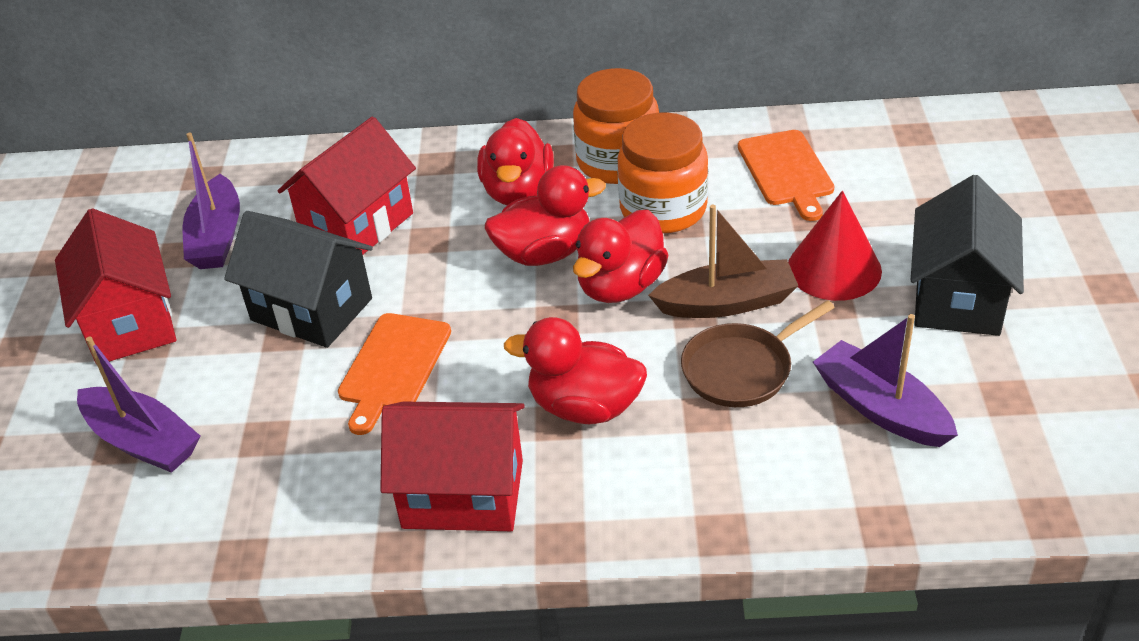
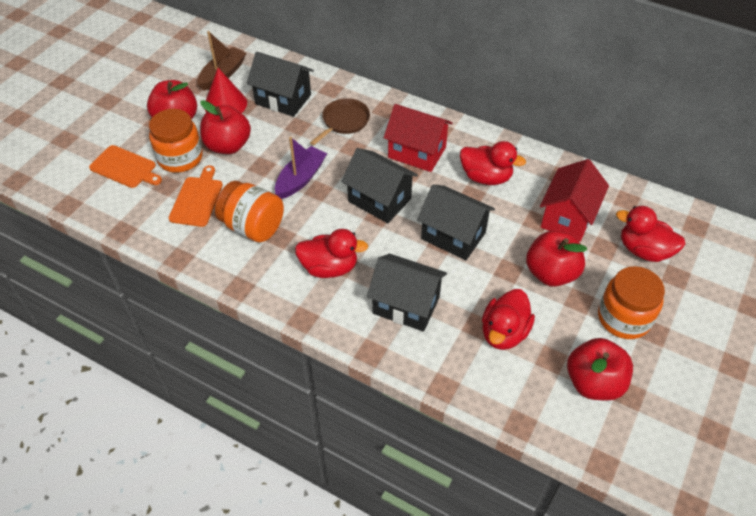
black house: [224,211,373,348] [911,175,1024,336] = 2 -> [247,51,314,117] [341,148,418,223] [367,254,447,332] [417,184,495,260] = 4
orange jar: [573,68,659,184] [617,112,708,233] = 2 -> [149,109,203,173] [215,181,284,242] [598,266,665,339] = 3
purple boat: [77,337,200,473] [183,132,240,269] [813,314,958,447] = 3 -> [275,137,327,199] = 1
red apple: none = 0 -> [147,80,197,120] [200,100,251,154] [526,231,587,287] [567,338,633,401] = 4
red house: [55,208,176,363] [278,116,416,254] [380,402,525,531] = 3 -> [384,104,453,172] [540,159,609,242] = 2

